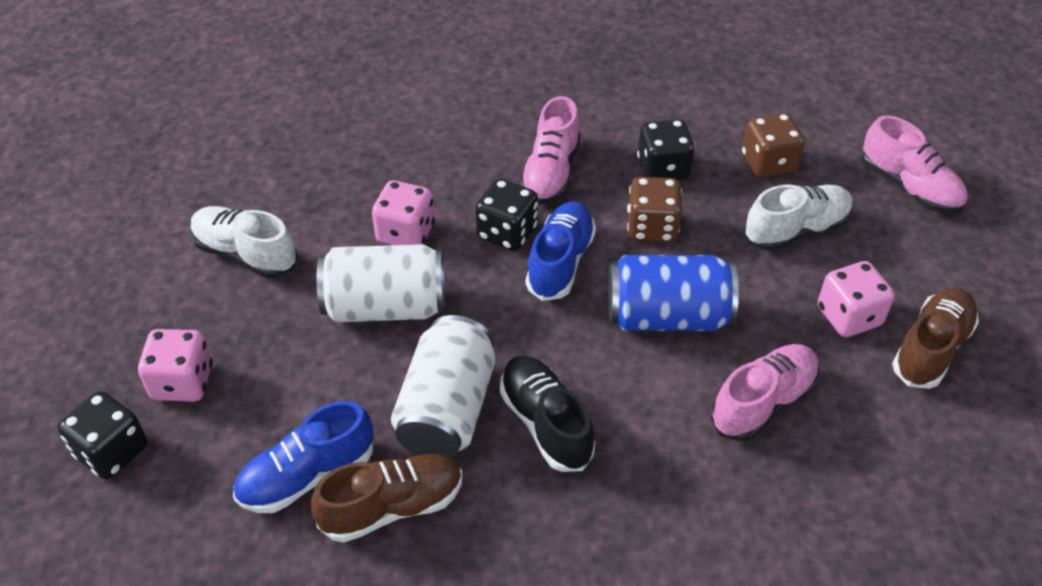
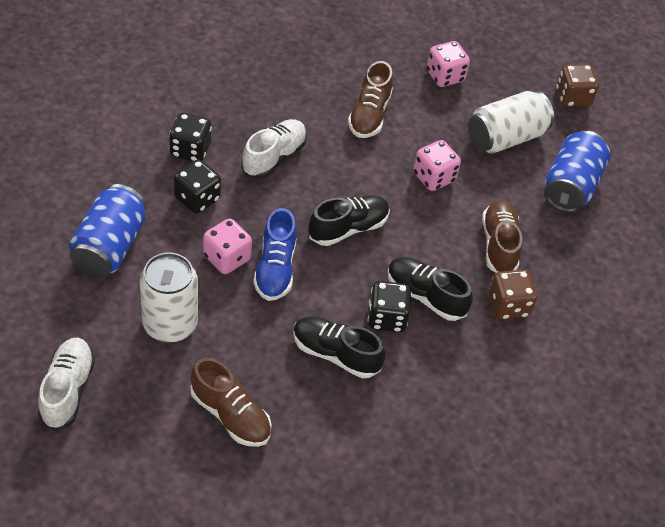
black shoe: [500,355,595,472] = 1 -> [293,317,385,378] [309,195,390,246] [388,257,473,321] = 3
blue can: [608,255,739,331] = 1 -> [69,184,147,277] [544,131,611,212] = 2
blue shoe: [233,401,373,513] [526,202,596,301] = 2 -> [253,208,297,301] = 1
brown shoe: [311,454,462,542] [892,288,979,389] = 2 -> [190,358,272,447] [348,61,393,138] [482,200,522,273] = 3
pink shoe: [520,96,581,205] [710,344,820,441] [861,116,968,214] = 3 -> none = 0

